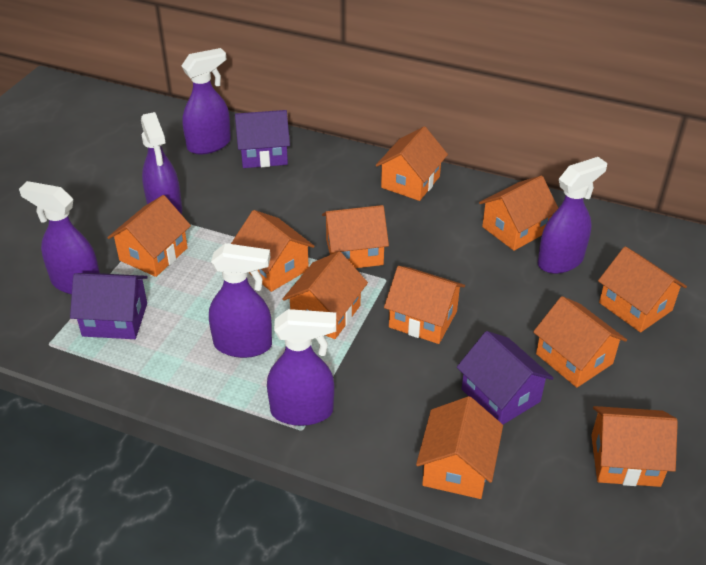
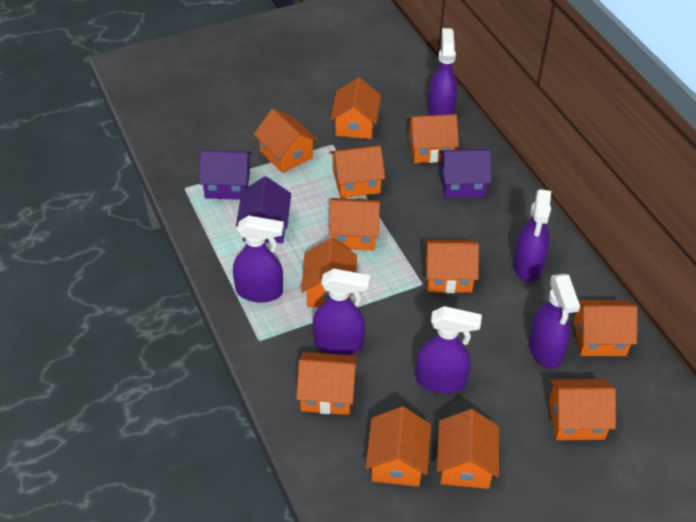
orange house: [107,195,191,277] [231,210,315,292] [282,251,368,339] [322,205,389,268] [376,126,448,201] [384,266,465,344] [416,396,503,499] [479,176,558,251] [533,296,627,388] [591,406,678,487] [598,246,687,332] = 11 -> [254,109,318,173] [296,352,357,415] [301,238,357,307] [329,198,380,251] [330,146,385,198] [331,77,381,139] [366,406,431,487] [407,114,459,163] [424,239,479,293] [437,409,499,489] [549,379,616,440] [574,300,637,356] = 12

